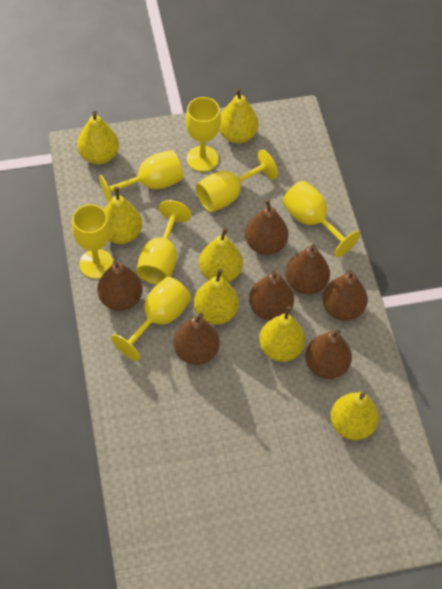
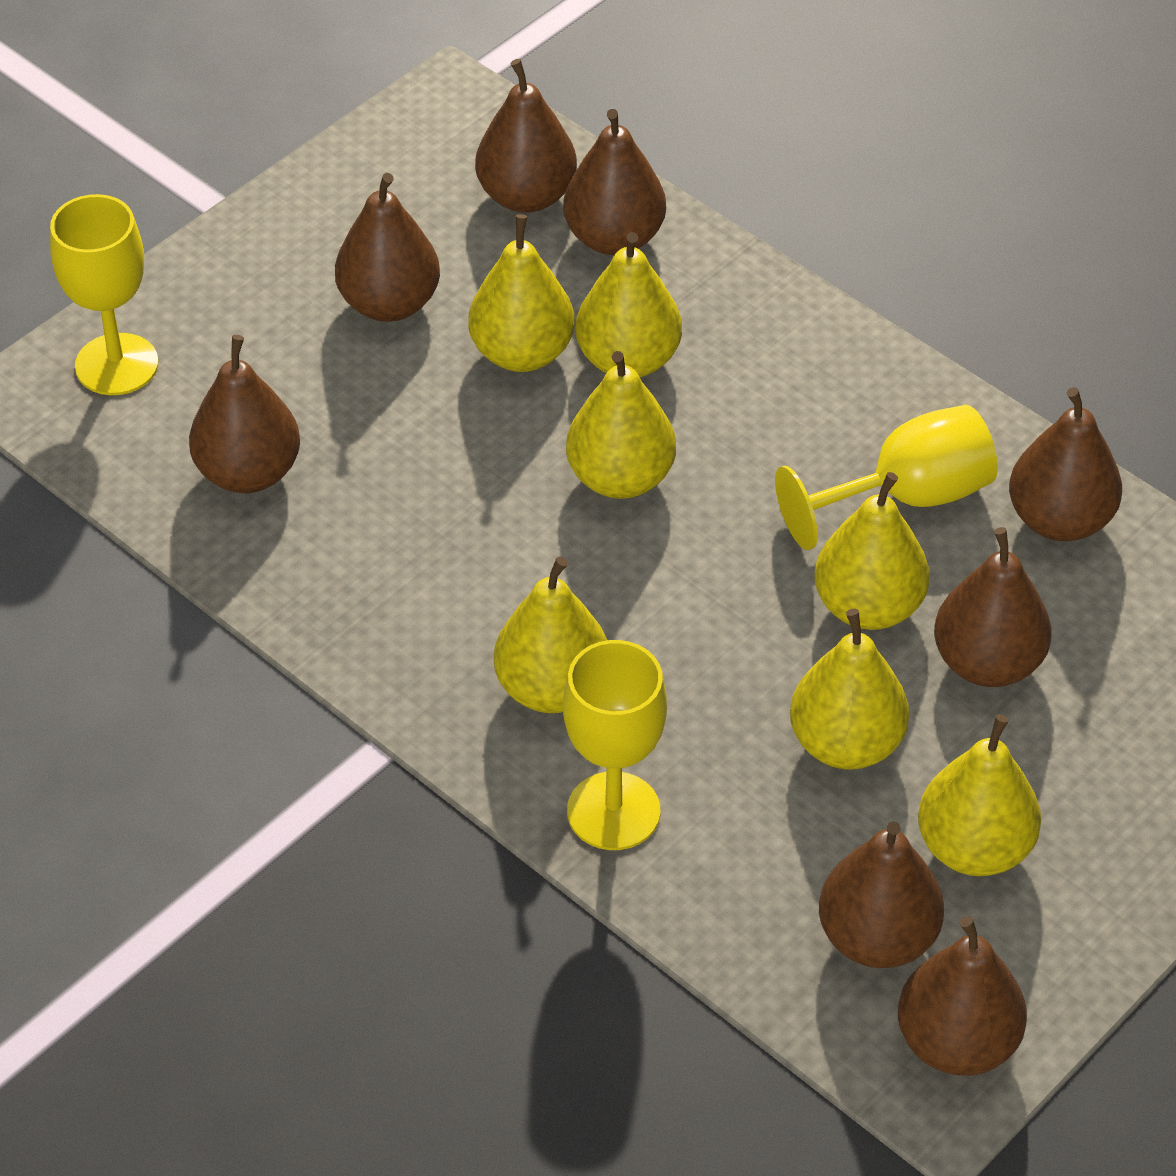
brown pear: [97,260,143,311] [173,313,220,365] [245,199,288,255] [249,270,294,321] [285,244,330,295] [305,330,352,379] [322,270,368,321] = 7 -> [189,335,300,493] [335,173,440,322] [475,59,577,213] [563,109,666,255] [819,821,944,968] [898,916,1027,1076] [934,527,1051,687] [1009,387,1122,541] = 8
yellow goblet: [72,204,113,279] [99,150,183,203] [111,277,191,361] [136,200,191,285] [185,97,221,172] [196,150,278,212] [282,181,360,257] = 7 -> [50,194,158,395] [563,640,667,850] [775,405,998,550] = 3

